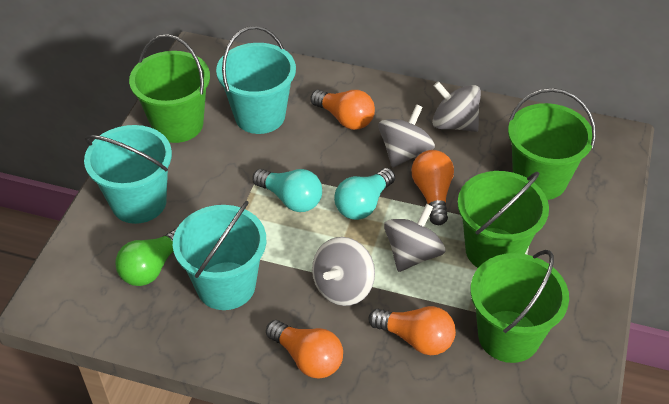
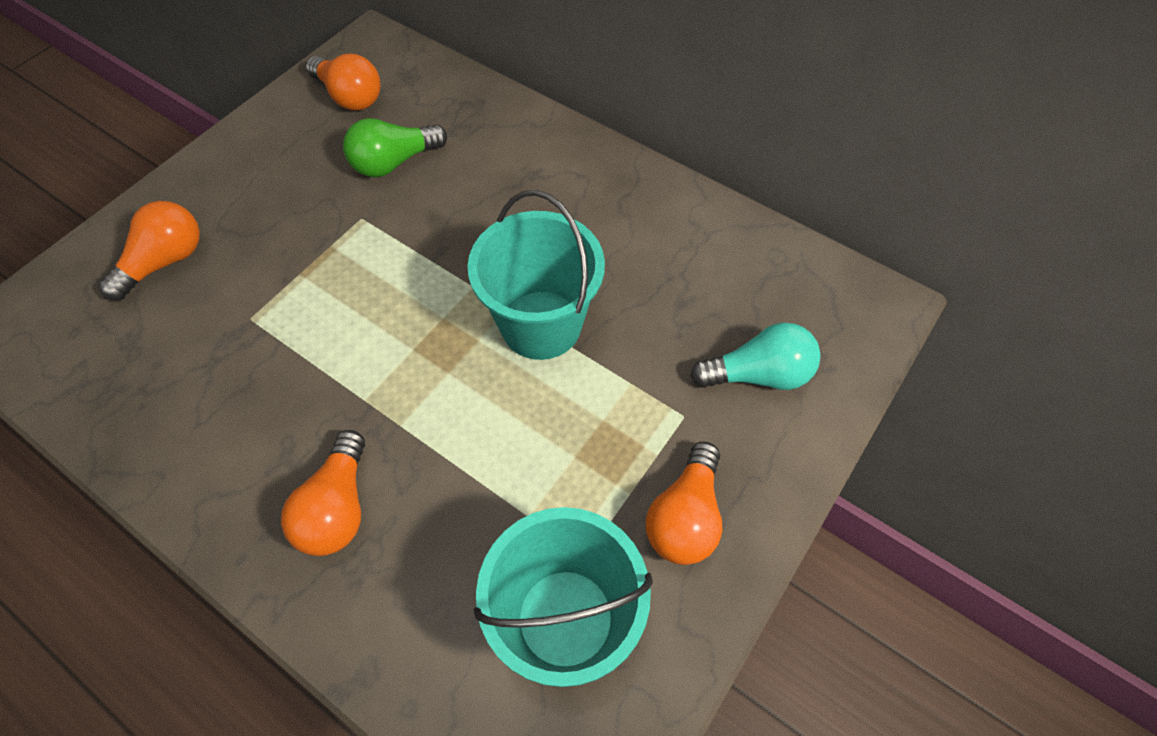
green bucket: [129,34,210,143] [457,171,549,268] [470,250,569,363] [508,88,596,200] = 4 -> none = 0
grey spinning top: [312,237,375,306] [378,104,435,168] [384,204,446,272] [432,81,481,132] = 4 -> none = 0
turquoise bucket: [84,125,172,224] [173,201,266,310] [216,26,296,134] = 3 -> [467,190,605,360] [474,507,653,687] = 2
turquoise light bulb: [252,169,322,212] [334,168,395,220] = 2 -> [690,323,821,390] = 1

